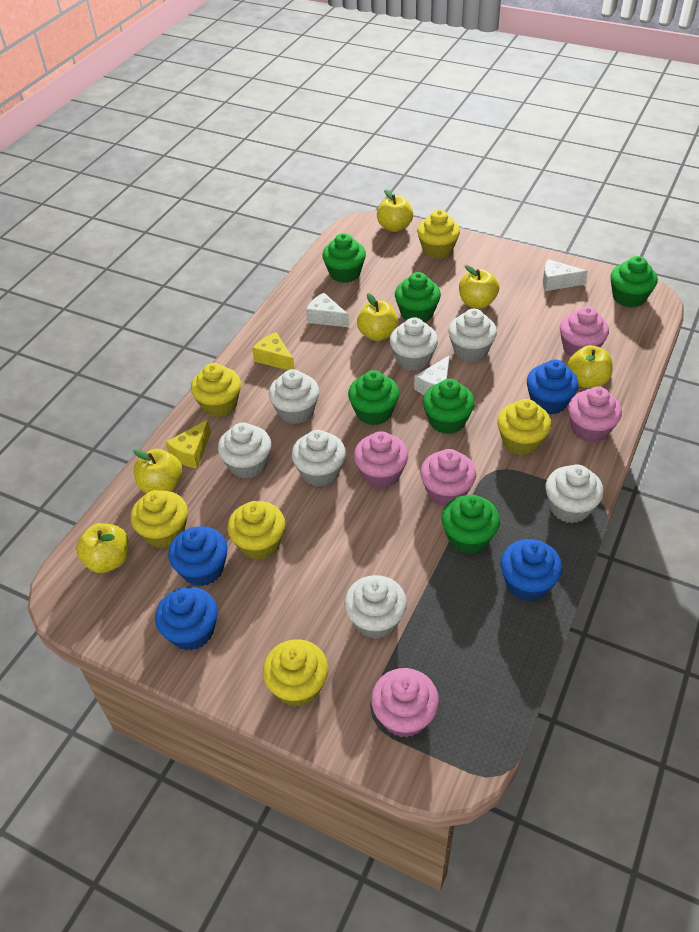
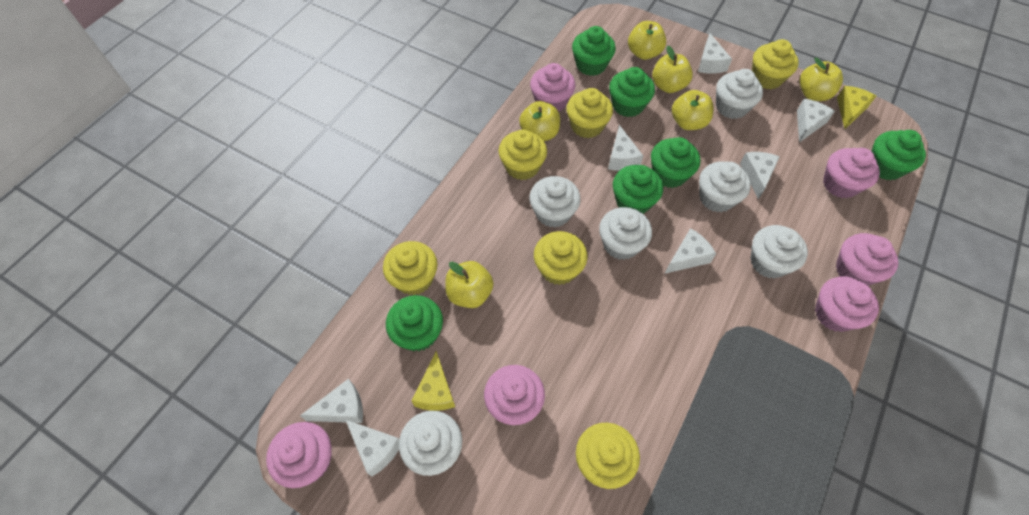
blue cupcake: [155,587,218,651] [168,526,228,586] [501,539,562,601] [527,360,579,415] = 4 -> none = 0
pink cupcake: [354,431,408,488] [371,668,439,738] [420,449,476,506] [560,306,609,357] [568,387,622,443] = 5 -> [266,422,332,488] [484,365,545,425] [530,63,575,112] [815,276,879,332] [823,148,880,198] [836,233,898,285] = 6
white cheese: [306,293,349,327] [414,355,450,395] [543,259,588,291] = 3 -> [300,379,363,423] [345,419,399,477] [608,125,643,171] [665,228,716,273] [698,33,732,74] [740,152,780,199] [797,99,835,142] = 7
white cupcake: [218,423,271,479] [269,369,319,424] [292,430,346,486] [344,575,407,639] [390,317,438,371] [448,309,497,362] [546,465,604,523] = 7 -> [399,411,462,476] [530,176,581,228] [599,207,652,260] [699,162,751,212] [716,69,763,119] [751,225,808,278] = 6

